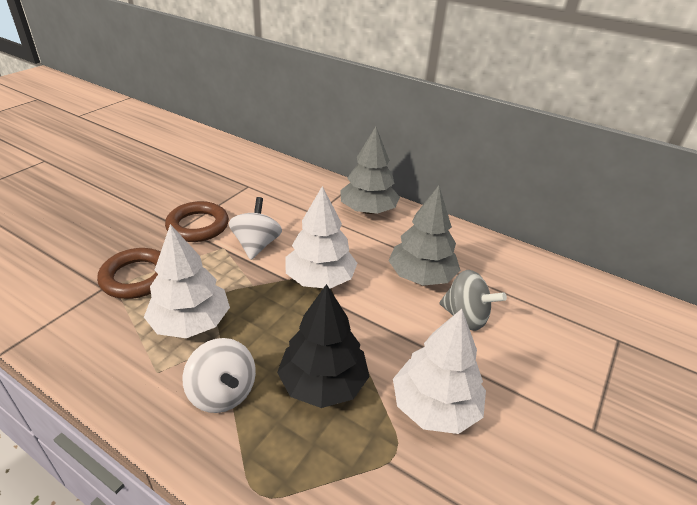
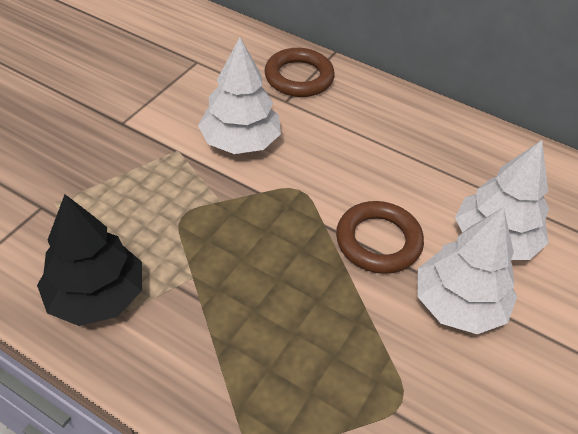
grey spinning top: [439,270,507,331] = 1 -> none = 0
grey tree: [340,127,400,214] [388,185,461,286] = 2 -> none = 0
white spinning top: [183,338,256,413] [229,197,282,260] = 2 -> none = 0

